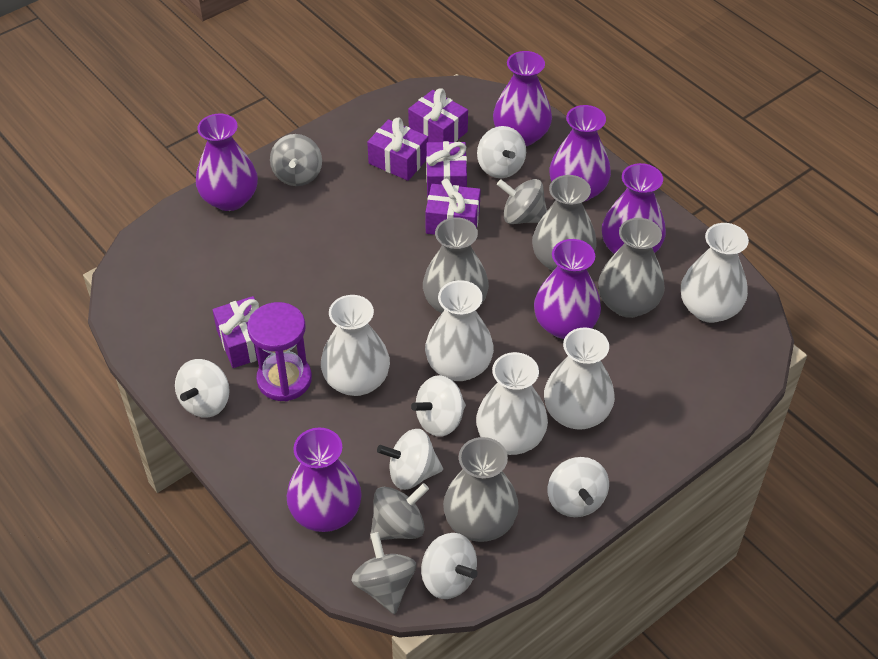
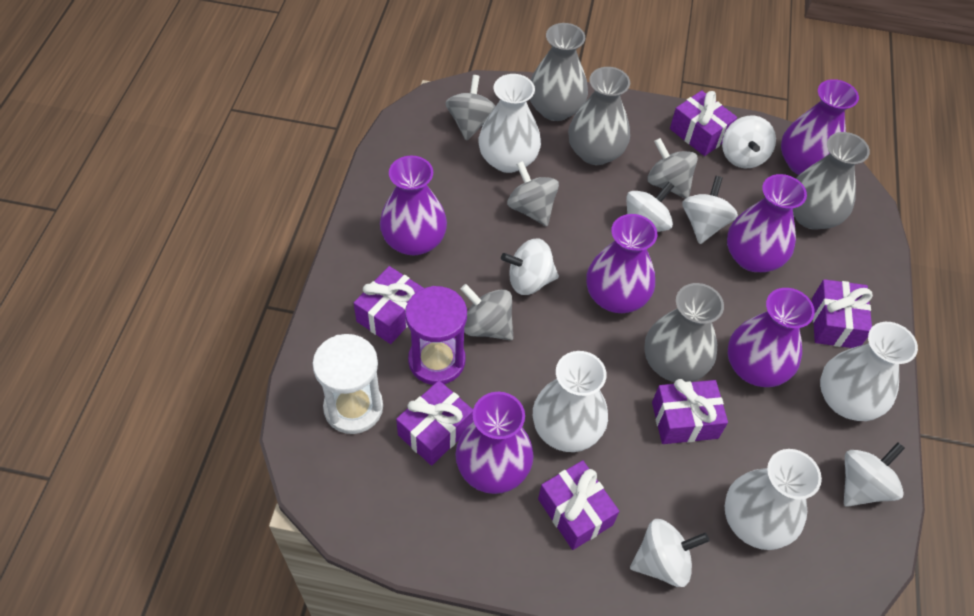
purple gift: [213,296,270,368] [367,118,428,181] [408,89,468,142] [425,179,481,235] [426,141,467,198] = 5 -> [354,266,424,344] [396,380,473,466] [538,460,619,550] [652,379,728,444] [670,90,737,156] [812,279,873,348] = 6
white hourglass: none = 0 -> [313,334,383,434] = 1
white vase: [321,295,390,396] [425,280,494,381] [476,352,548,455] [544,328,615,429] [681,223,749,323] = 5 -> [479,74,541,173] [533,351,608,452] [725,449,822,550] [820,322,918,421] = 4

